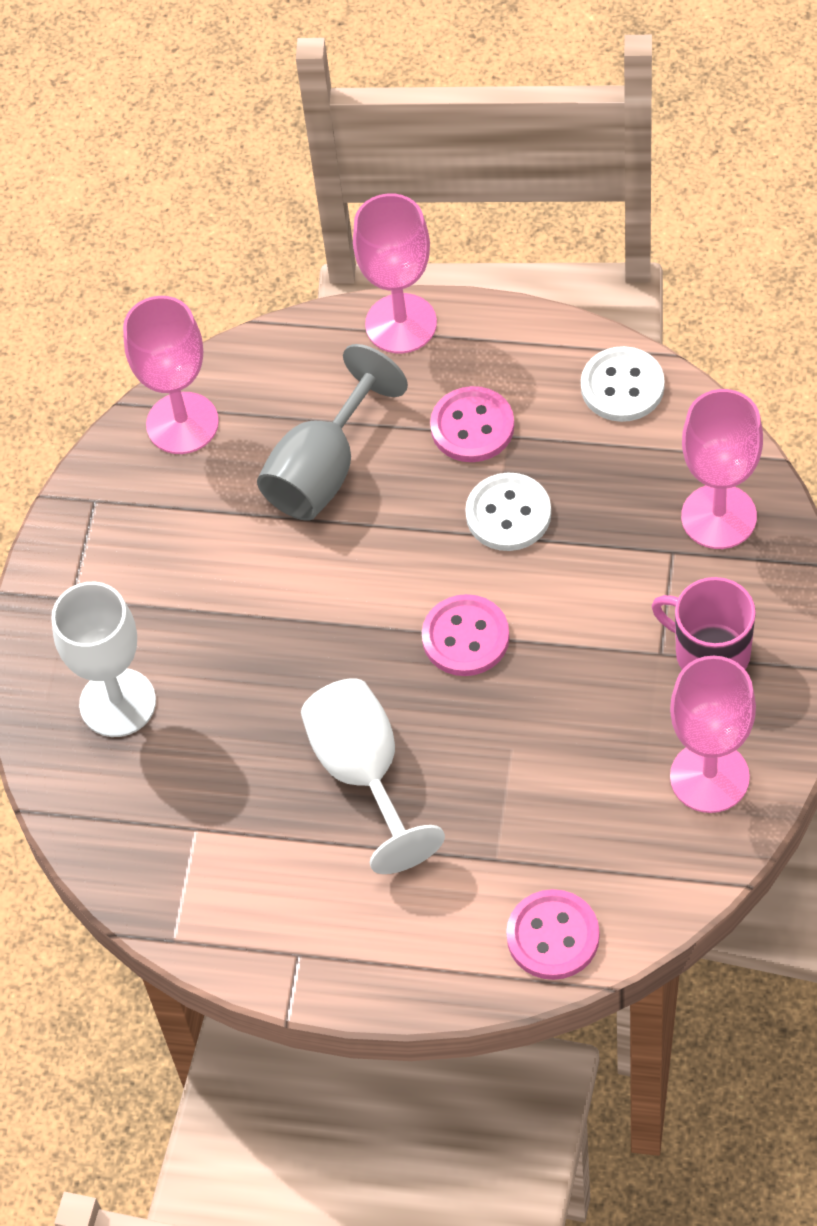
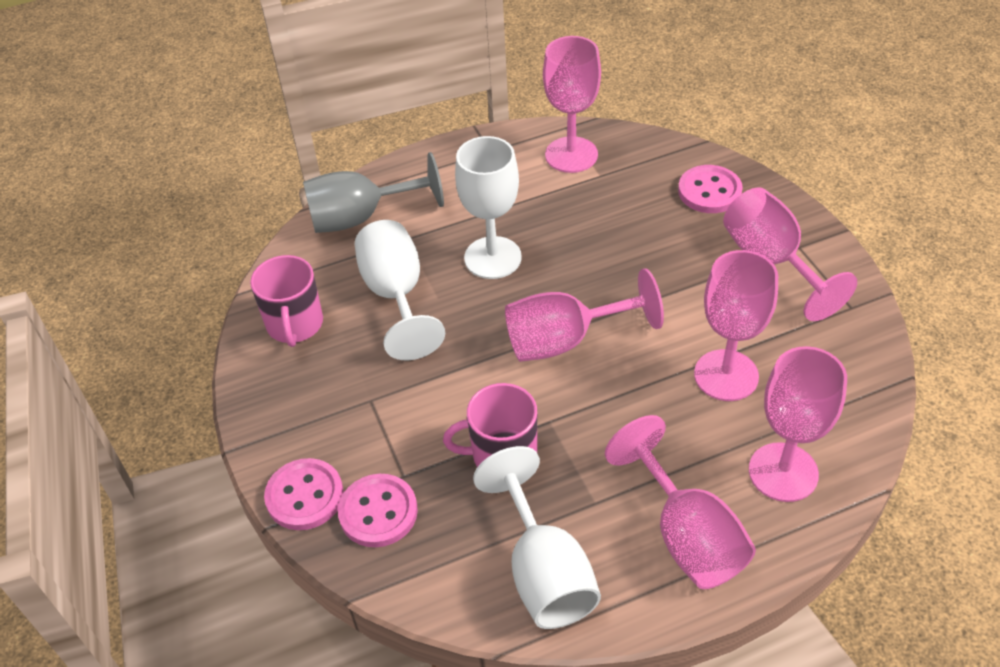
pink goblet: [123,296,219,454] [353,193,437,353] [670,656,756,813] [681,389,763,549] = 4 -> [505,268,664,362] [543,36,601,173] [605,415,756,589] [694,250,778,401] [723,188,857,321] [749,346,847,502] = 6
pink mug: [651,577,756,669] = 1 -> [250,255,323,347] [443,383,537,467] = 2
white button: [465,472,551,551] [581,346,665,422] = 2 -> none = 0
white goblet: [51,582,156,737] [301,678,445,874] = 2 -> [355,220,445,360] [455,136,522,279] [473,446,601,629] = 3

